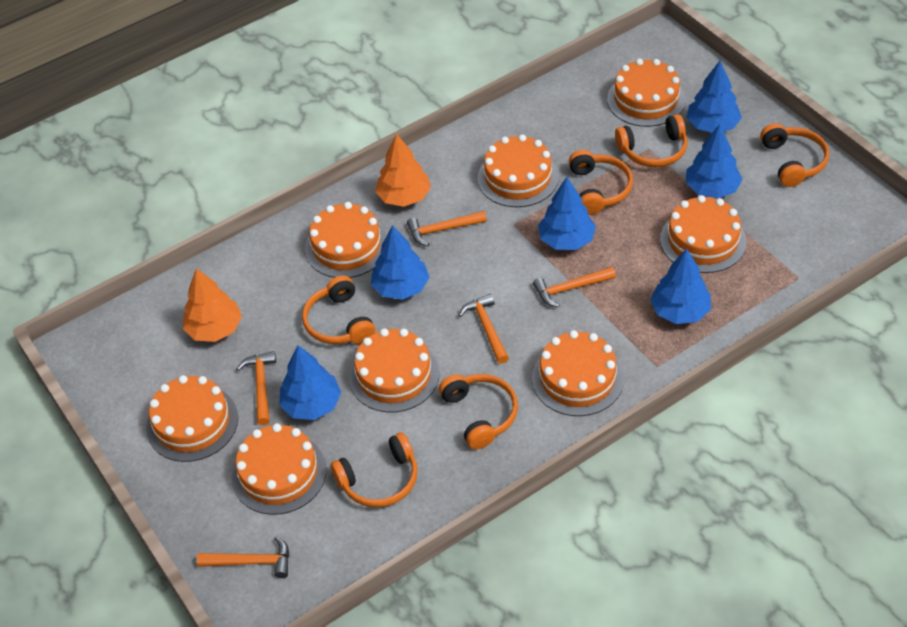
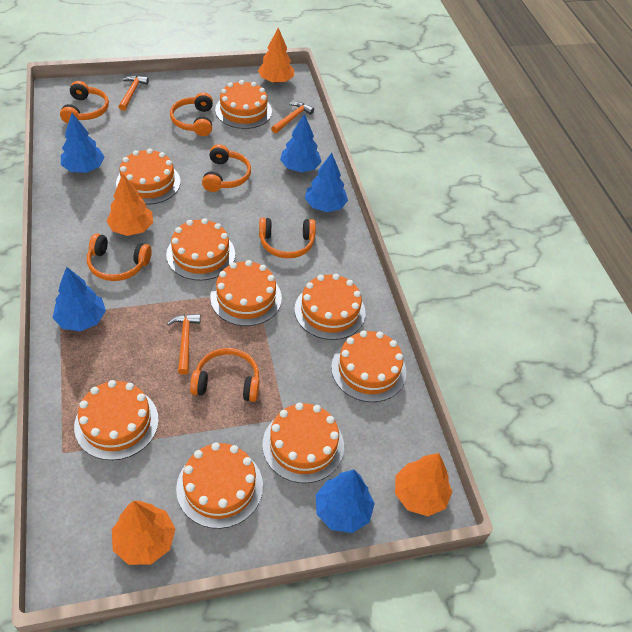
blue tree: [279,345,341,420] [371,225,429,300] [538,177,596,250] [650,248,711,324] [686,124,743,198] [687,61,742,133] = 6 -> [53,267,106,331] [61,113,104,173] [280,114,322,172] [305,153,348,212] [316,470,375,533] = 5
orange cake: [146,375,238,462] [232,423,326,515] [305,202,387,278] [349,328,439,412] [478,134,559,207] [532,330,624,416] [607,58,686,127] [660,195,747,273] = 8 -> [74,380,159,460] [116,148,181,205] [166,218,235,281] [176,442,263,529] [210,260,282,326] [215,80,272,129] [262,403,344,483] [294,274,366,340] [331,330,406,402] = 9
orange hammer: [197,536,289,578] [237,351,276,425] [407,211,487,246] [459,294,509,364] [533,267,616,307] = 5 -> [119,75,149,111] [167,314,201,375] [271,102,314,133] = 3
orange tree: [183,268,242,342] [375,134,431,207] = 2 -> [106,174,153,236] [112,501,175,565] [258,28,294,83] [395,453,452,516] = 4

